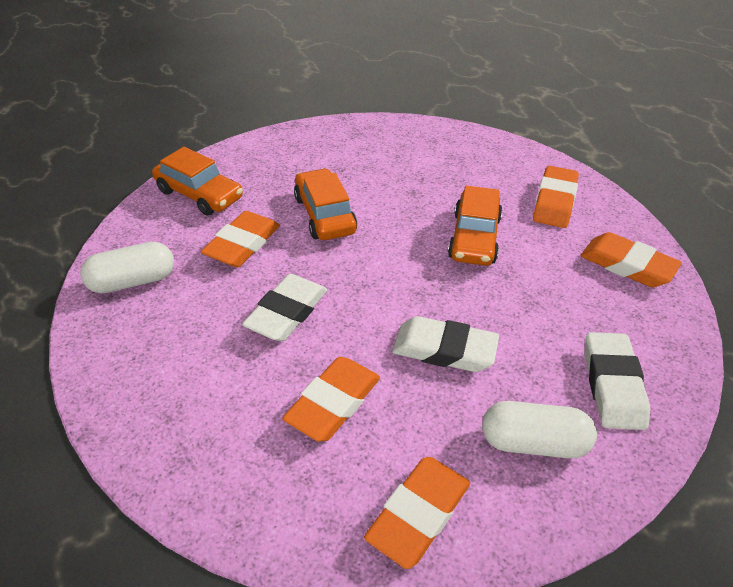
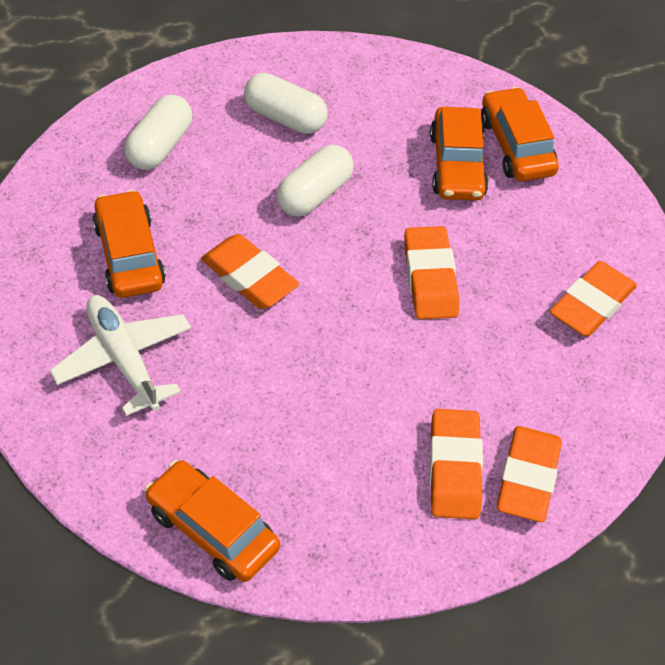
orange car: [152,147,243,216] [294,168,357,240] [448,186,503,266] = 3 -> [92,190,166,298] [145,460,280,582] [430,107,489,200] [481,87,559,182] = 4
white capsule: [80,242,174,293] [482,401,597,458] = 2 -> [124,95,192,170] [244,73,328,134] [276,145,354,217] = 3
white eraser: [242,274,327,342] [392,316,499,372] [585,332,650,430] = 3 -> none = 0
white plane: none = 0 -> [50,295,191,416] = 1

